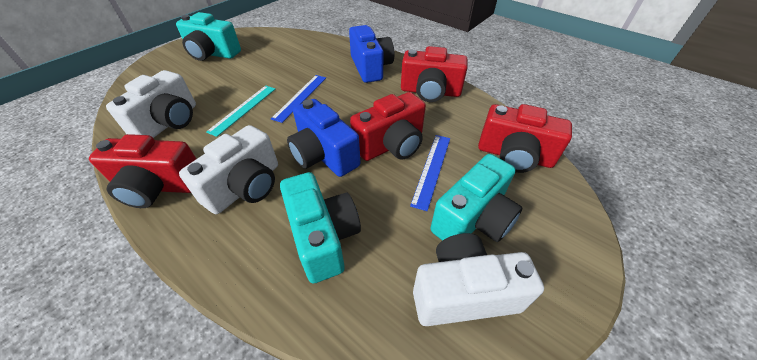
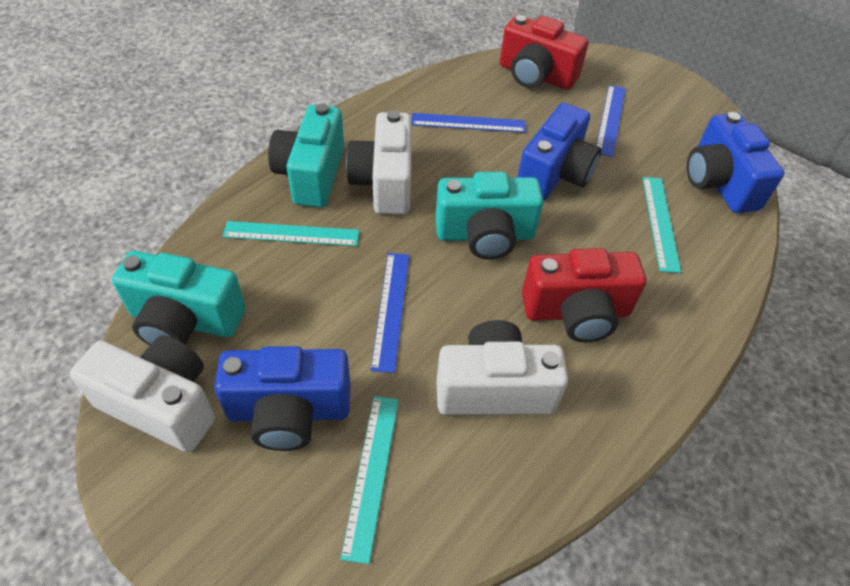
blue camera: [287,99,361,177] [349,25,394,83] = 2 -> [214,346,351,451] [518,103,601,200] [687,112,784,213] = 3
blue ruler: [271,75,326,123] [410,135,450,211] = 2 -> [371,253,409,373] [412,113,526,133] [596,85,626,157] = 3
red camera: [89,134,196,208] [350,92,426,161] [401,46,468,102] [478,104,572,173] = 4 -> [500,15,588,90] [522,248,646,342] = 2
turquoise ruler: [206,86,275,137] = 1 -> [222,221,359,246] [341,396,399,564] [643,177,681,273] = 3

